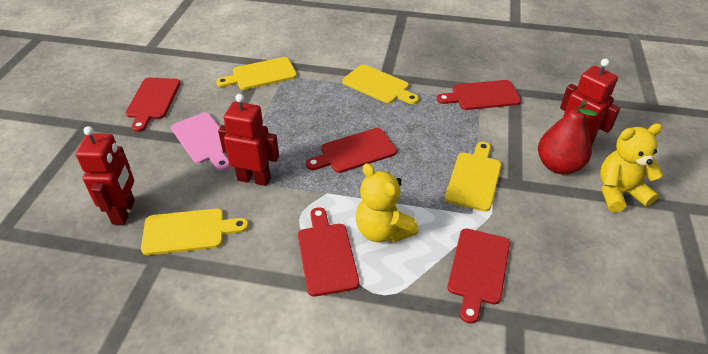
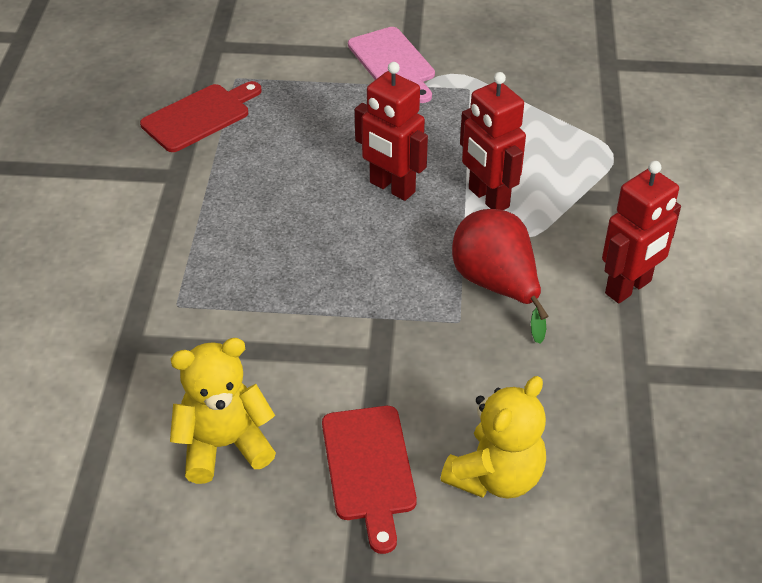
red cutting board: [126,78,181,132] [298,207,359,296] [306,128,397,173] [437,80,521,110] [447,229,510,324] = 5 -> [140,81,262,152] [322,406,417,554] = 2
yellow cutting board: [141,209,249,255] [216,57,297,90] [342,64,419,104] [445,142,501,212] = 4 -> none = 0

